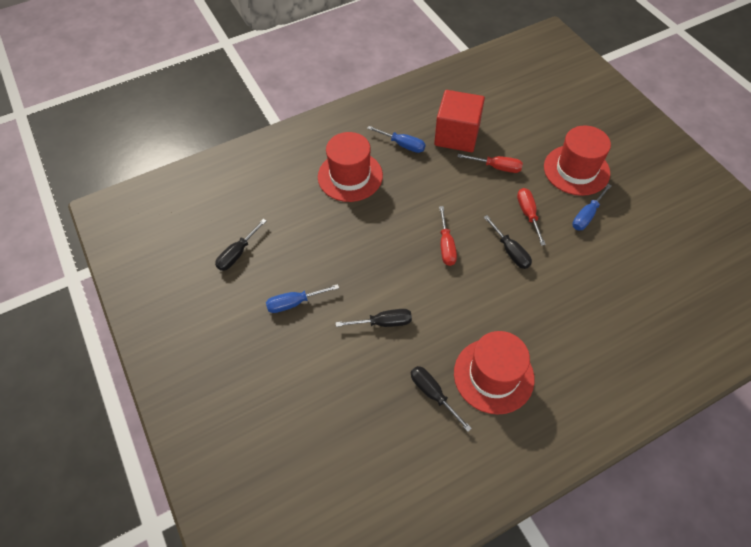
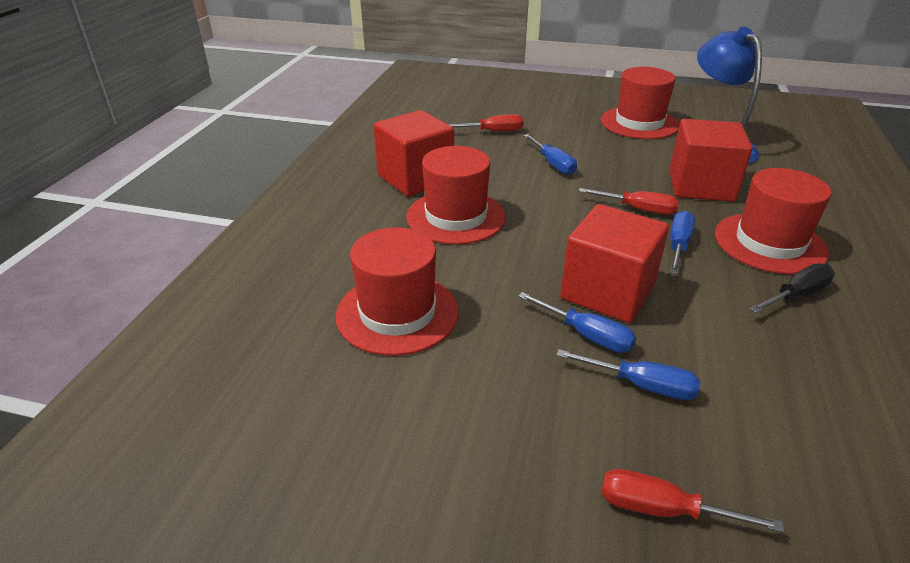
black screwdriver: [215,219,267,271] [336,309,412,327] [411,366,472,432] [484,215,532,269] = 4 -> [749,263,835,313] = 1
blue lamp: none = 0 -> [697,27,762,164] = 1
blue screwdriver: [266,284,339,313] [367,126,425,153] [572,184,612,231] = 3 -> [518,292,636,353] [523,134,577,175] [556,349,700,400] [670,211,695,275] = 4
red cube: [434,90,485,152] = 1 -> [374,110,454,196] [560,204,669,323] [669,119,753,202] = 3
red hat: [318,132,383,202] [454,331,535,415] [544,125,611,196] = 3 -> [336,227,459,356] [406,146,506,245] [601,67,680,139] [715,168,832,274] = 4

